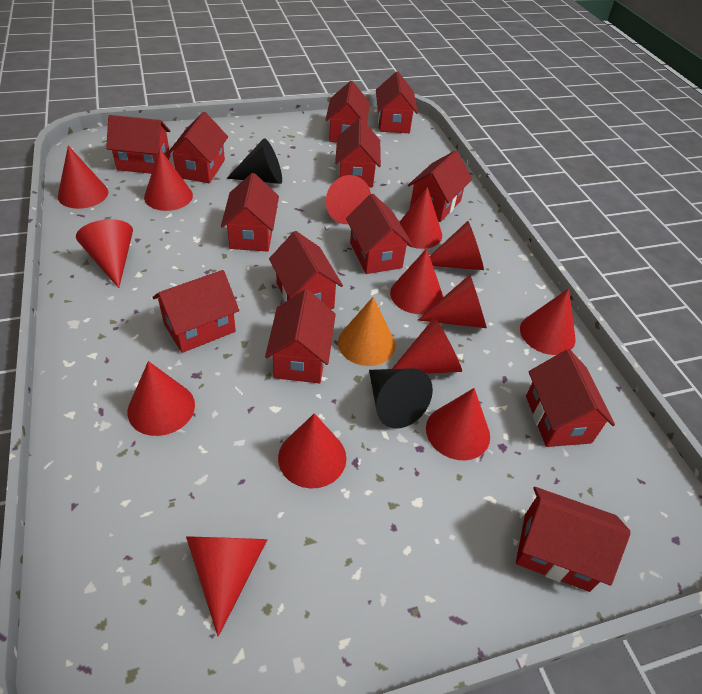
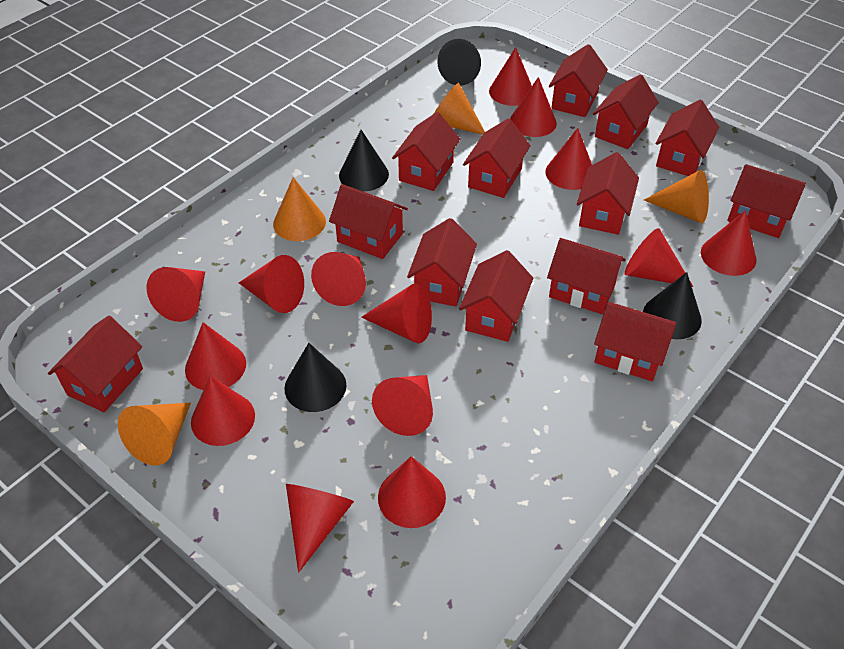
black cone: [227,138,282,184] [369,368,433,429] = 2 -> [284,343,346,412] [339,130,389,192] [437,39,481,86] [643,272,702,339] = 4
orange cone: [338,297,395,366] = 1 -> [118,403,191,465] [273,177,326,241] [434,83,485,135] [644,170,709,223] = 4

